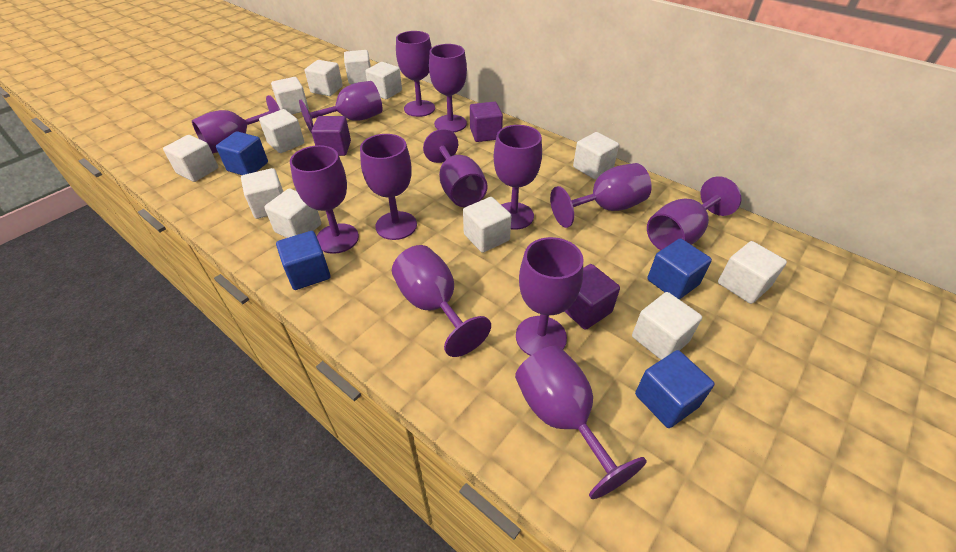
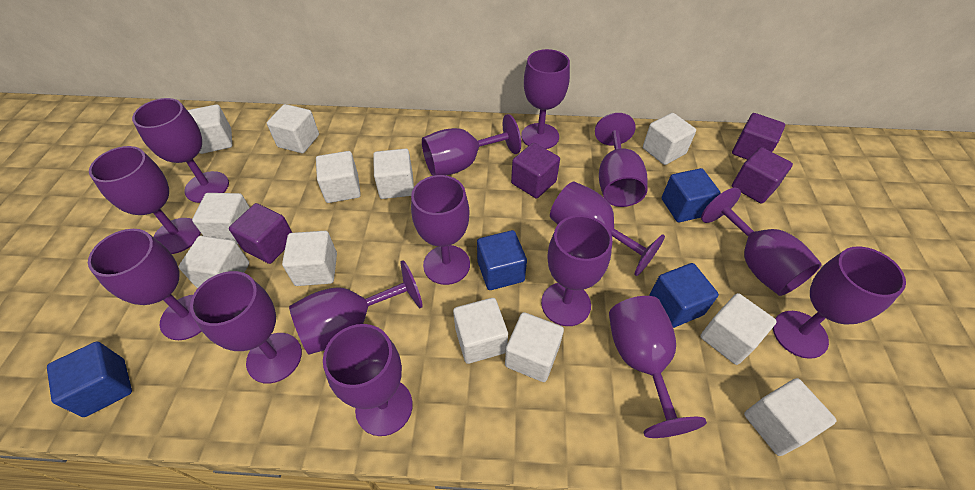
purple cube: [311,116,351,156] [470,102,503,142] [564,264,620,330] = 3 -> [229,203,292,264] [511,143,560,198] [732,113,785,160] [732,147,793,204] = 4
purple goblet: [192,95,280,153] [290,145,359,254] [299,81,382,133] [360,134,417,240] [392,245,491,357] [396,31,435,117] [423,129,487,207] [429,44,467,132] [494,125,542,230] [515,346,647,499] [516,237,583,356] [550,163,652,228] [647,176,741,250] = 13 -> [88,229,202,340] [89,146,201,254] [132,98,229,203] [190,271,302,384] [289,260,423,355] [323,324,413,436] [411,175,470,285] [422,114,521,176] [521,49,570,149] [541,215,613,326] [550,182,665,276] [595,113,647,207] [609,296,707,438] [701,188,822,296] [773,246,906,359] = 15

